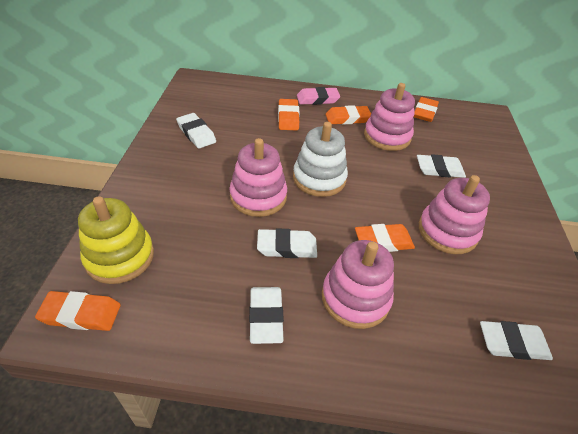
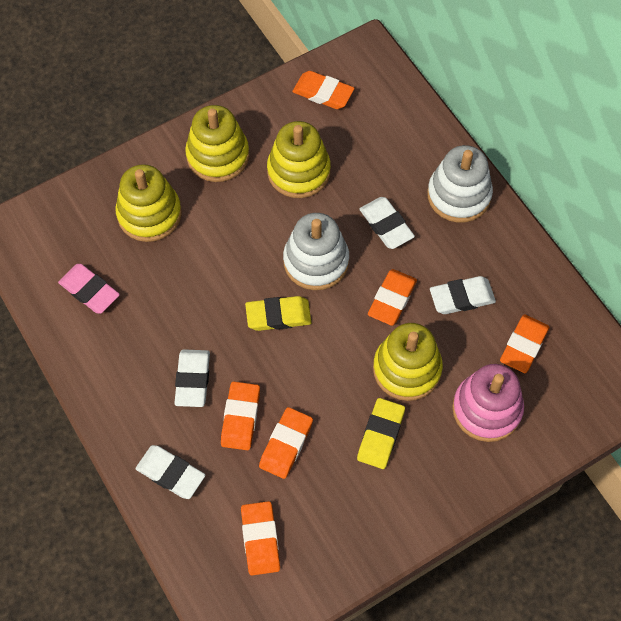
orange eraser: [35,291,121,331] [278,99,299,131] [326,105,371,125] [355,224,415,252] [414,97,439,122] = 5 -> [221,381,260,450] [241,501,280,576] [259,407,313,479] [292,71,354,109] [368,269,417,326] [500,314,549,373] = 6
pink stacking toy: [230,138,287,217] [322,240,394,329] [364,83,415,151] [419,175,490,254] = 4 -> [452,364,524,442] = 1
white eraser: [176,113,216,149] [249,287,284,344] [257,228,317,258] [417,154,466,178] [480,321,553,360] = 5 -> [136,445,205,499] [174,349,210,407] [359,197,415,249] [430,276,496,314] = 4
white stacking toy: [293,122,348,197] = 1 -> [283,213,349,290] [427,145,493,223] = 2
yellow eraser: none = 0 -> [245,296,312,331] [357,398,405,469] = 2
yellow stacking toy: [78,196,154,284] = 1 -> [115,164,182,242] [185,105,249,182] [267,121,331,198] [373,323,443,401] = 4

